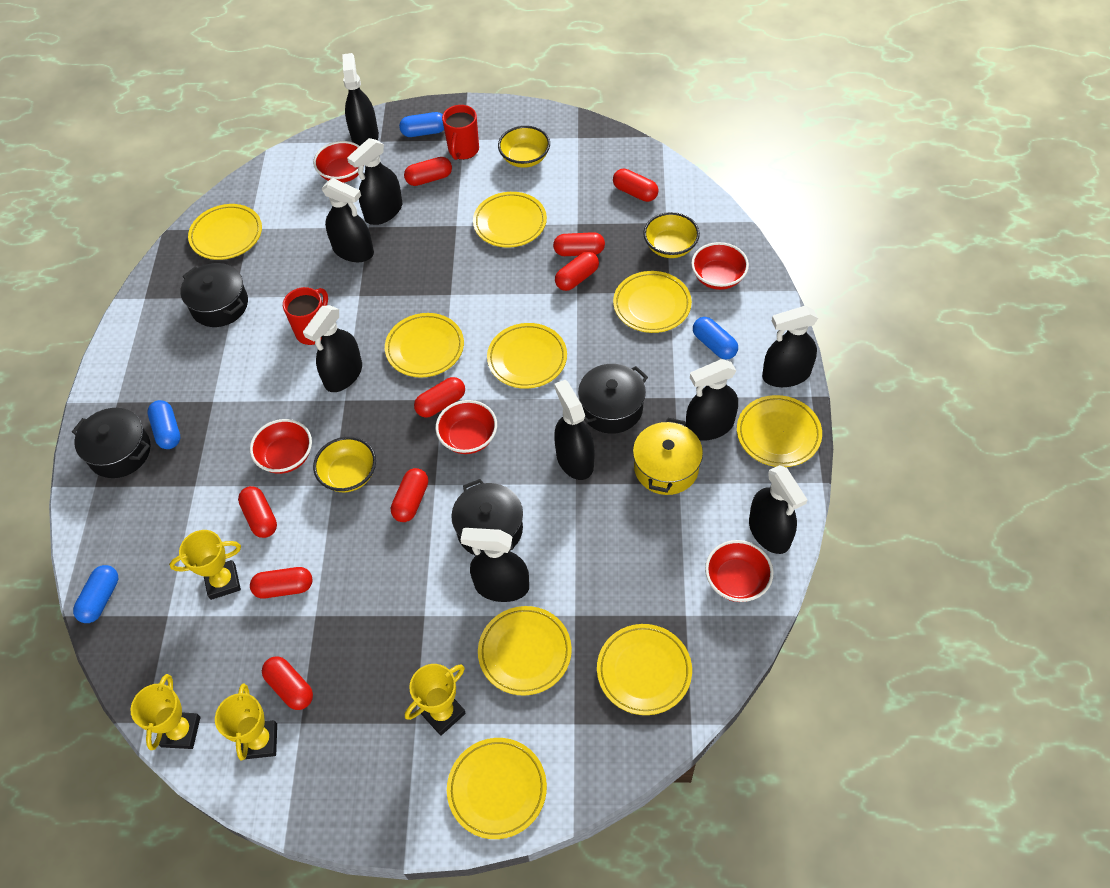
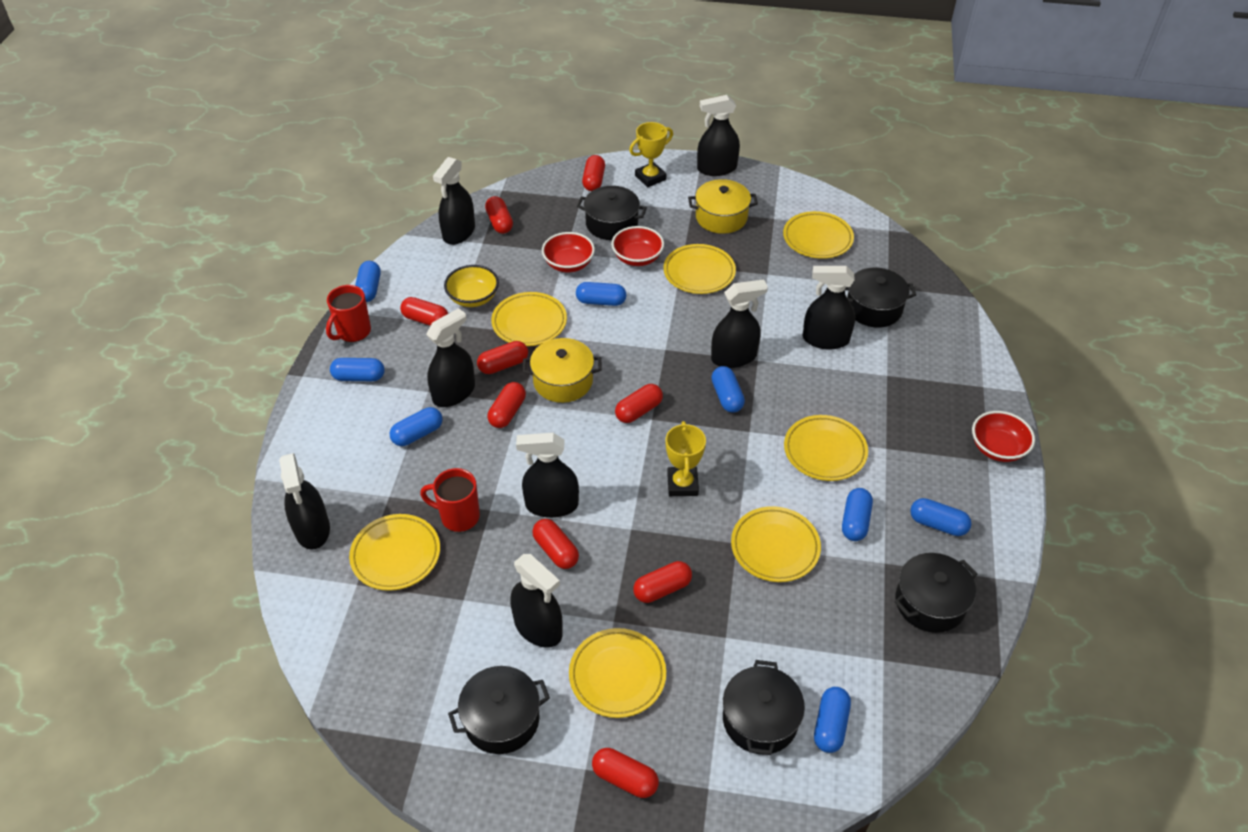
black pot: [72,408,151,478] [180,263,248,327] [451,479,523,556] [578,364,648,434] = 4 -> [448,666,550,754] [577,186,647,240] [723,660,805,755] [845,268,916,327] [895,553,977,633] = 5
black spray bottle: [303,305,362,392] [322,178,374,262] [342,53,379,146] [347,138,402,225] [461,528,529,602] [554,380,595,480] [686,359,738,441] [749,465,807,554] [762,306,818,387] = 9 -> [279,453,330,550] [426,308,475,407] [433,157,475,245] [510,554,563,648] [516,433,579,518] [697,95,740,176] [711,279,768,368] [803,266,855,350] = 8
blue capsule: [73,565,118,623] [147,400,180,449] [399,112,444,137] [693,317,738,360] = 4 -> [330,358,385,381] [355,261,381,302] [390,407,443,446] [576,282,626,306] [711,366,745,413] [814,687,851,753] [842,488,873,541] [910,498,972,536] = 8
red bowl: [250,419,312,474] [313,141,359,183] [435,400,497,454] [691,242,749,290] [705,540,774,602] = 5 -> [542,232,595,272] [611,226,664,266] [972,411,1035,462] = 3
yellow bowl: [313,437,376,492] [498,126,550,168] [643,212,700,258] = 3 -> [444,265,499,307] = 1
yellow plate: [188,204,262,260] [385,313,464,377] [447,738,547,839] [473,192,547,247] [478,606,572,696] [487,323,567,389] [597,624,692,715] [613,271,692,333] [737,395,822,467] = 9 -> [349,514,440,591] [491,292,567,346] [569,628,666,718] [663,244,736,294] [731,506,821,582] [783,211,854,259] [784,415,868,481] = 7
yellow pot: [633,418,703,495] = 1 -> [523,338,602,403] [688,179,758,234] = 2
yellow trophy: [130,674,200,750] [169,530,241,600] [215,683,277,760] [405,664,466,736] = 4 -> [629,122,673,187] [665,421,706,496] = 2

